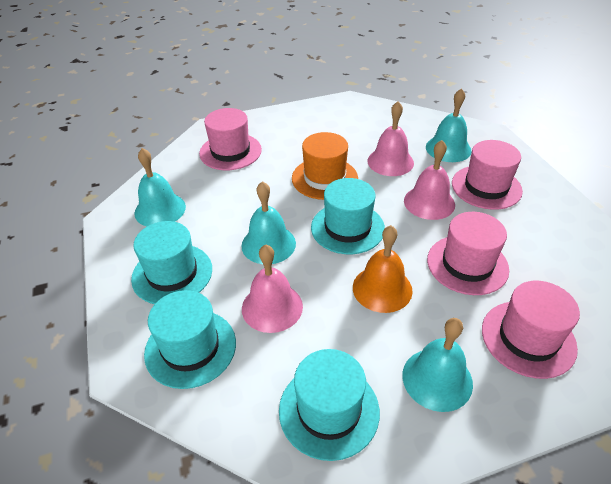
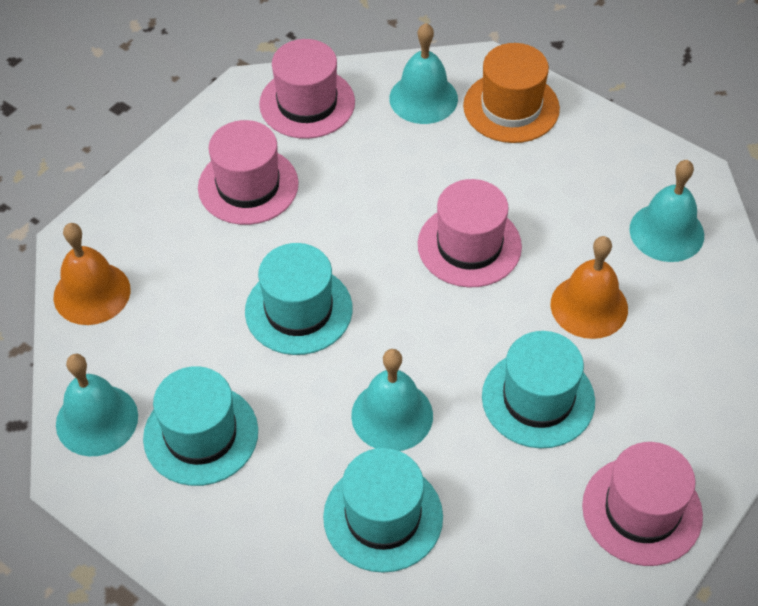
orange bell: [353,225,413,313] = 1 -> [54,223,131,325] [551,236,628,339] = 2
pink bell: [242,244,303,333] [368,101,414,176] [404,140,455,220] = 3 -> none = 0

